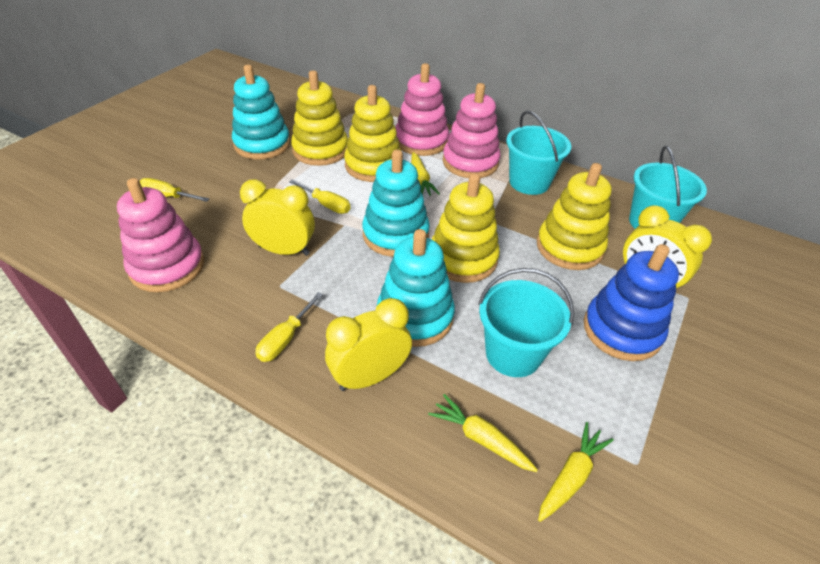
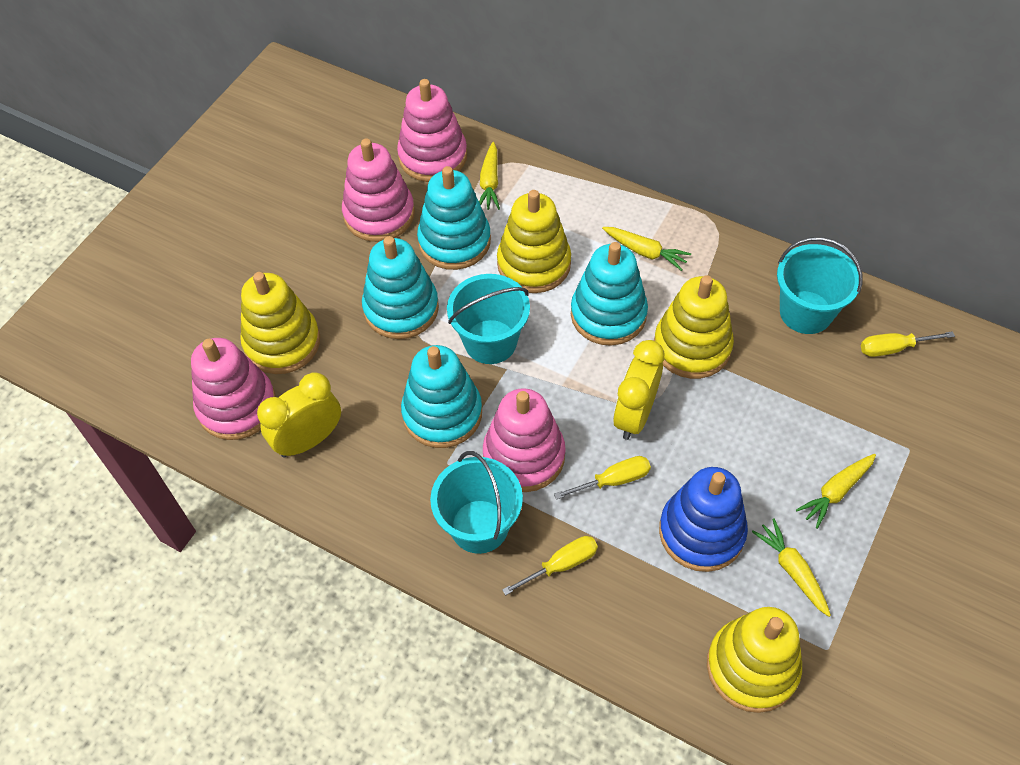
pink stacking toy: [117,178,204,292] [395,63,449,156] [443,83,500,178] = 3 -> [191,338,276,440] [342,139,415,242] [397,79,467,182] [483,388,566,492] = 4
turquoise stacking toy: [232,65,290,159] [362,150,430,257] [377,229,455,347] = 3 -> [362,236,439,339] [401,345,482,448] [417,166,491,270] [571,242,648,346] = 4
yellow carrot: [411,152,440,196] [428,394,538,472] [538,422,614,522] = 3 -> [479,142,500,210] [602,227,691,271] [752,518,831,617] [796,454,876,529] = 4
yellow clock: [240,179,315,256] [325,298,412,391] [623,205,712,288] = 3 -> [257,372,341,458] [613,340,665,440] = 2

